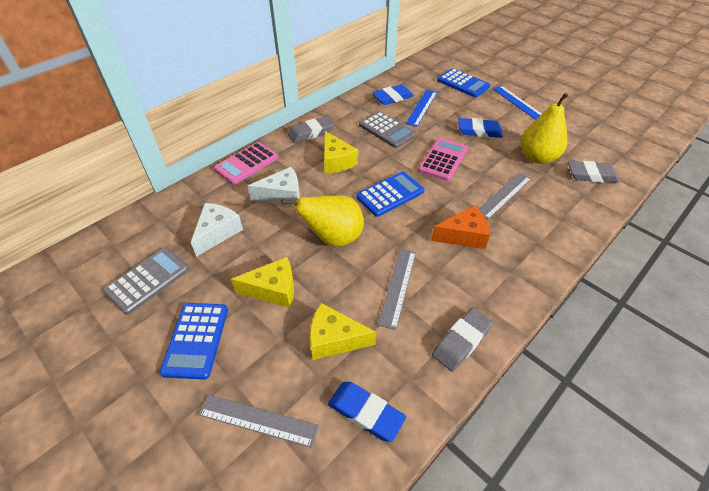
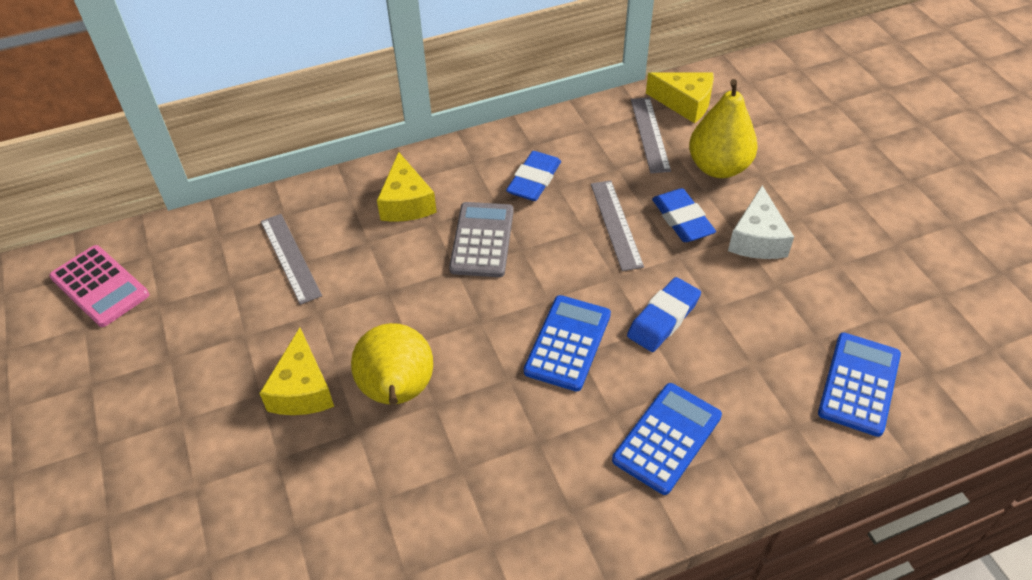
blue ruler: [405,90,437,127] [493,86,542,120] = 2 -> none = 0
grey calculator: [103,248,189,315] [359,111,417,148] = 2 -> [449,202,514,277] = 1
grey eraser: [288,116,334,143] [432,308,493,372] [568,161,620,183] = 3 -> none = 0
orange cheese: [431,205,490,249] = 1 -> none = 0
pink calculator: [214,142,278,185] [418,138,468,181] = 2 -> [49,245,149,327] = 1
white cheese: [191,203,243,257] [248,167,300,206] = 2 -> [728,185,794,259] = 1

